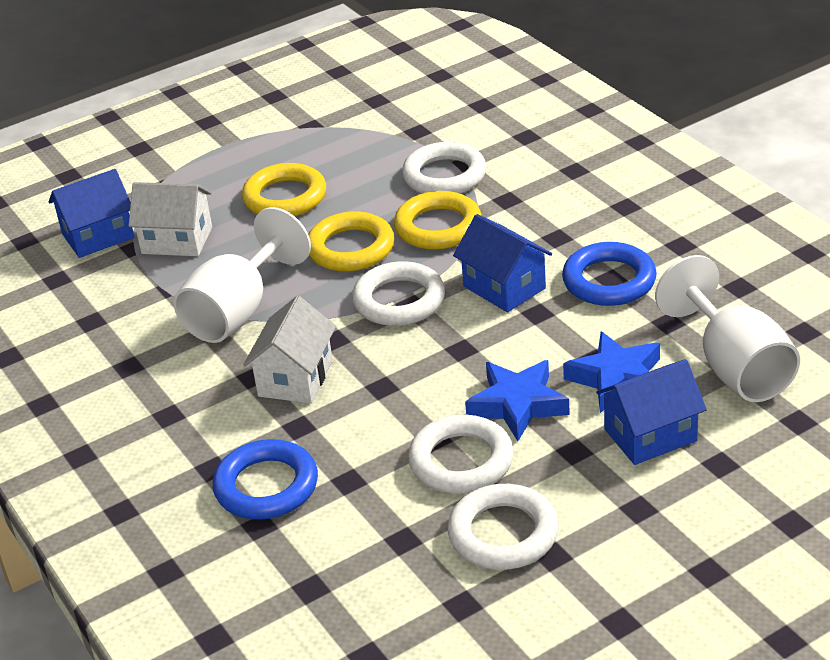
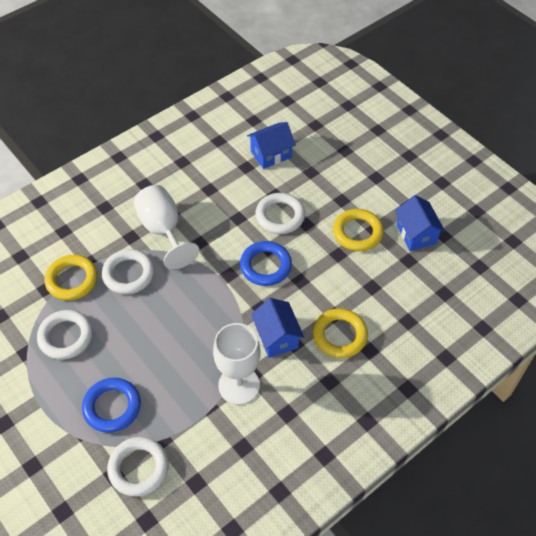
blue star: [465,360,570,441] [563,332,660,413] = 2 -> none = 0
white house: [128,182,212,256] [243,296,336,403] = 2 -> none = 0

